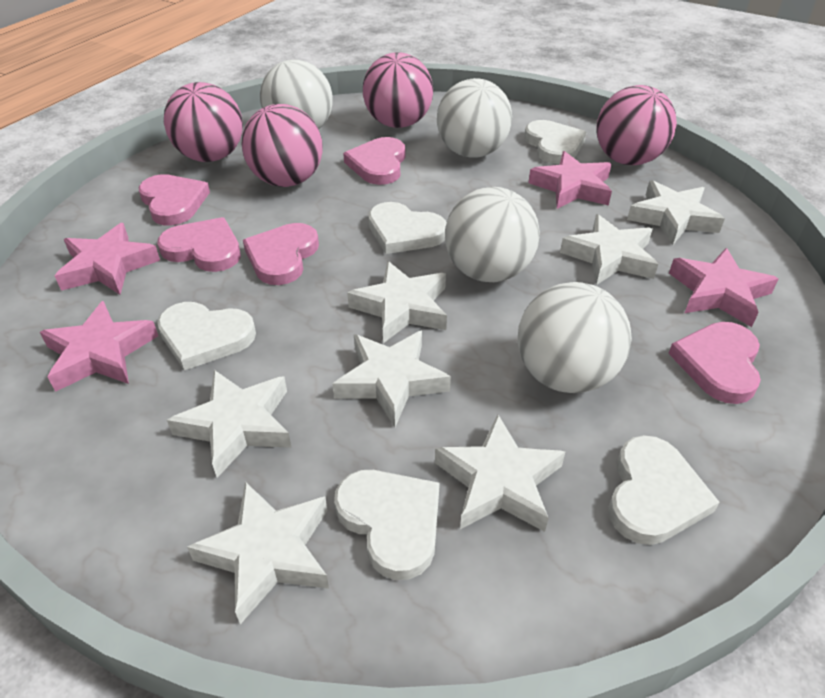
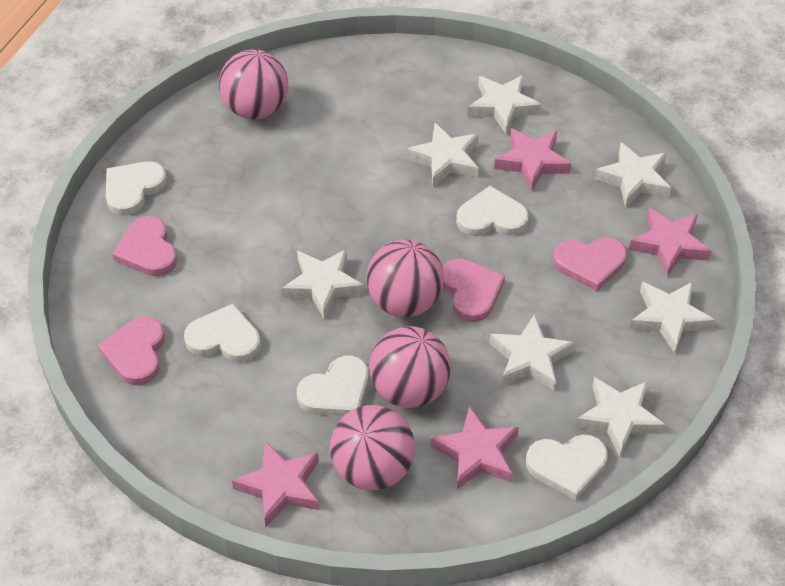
pink heart: [139,174,210,226] [157,217,241,272] [243,223,319,285] [343,137,405,185] [668,322,761,404] = 5 -> [98,316,165,385] [112,216,177,276] [443,258,505,322] [553,237,627,291] = 4
white ball: [260,60,333,129] [437,78,512,158] [445,187,540,282] [518,282,632,393] = 4 -> none = 0

